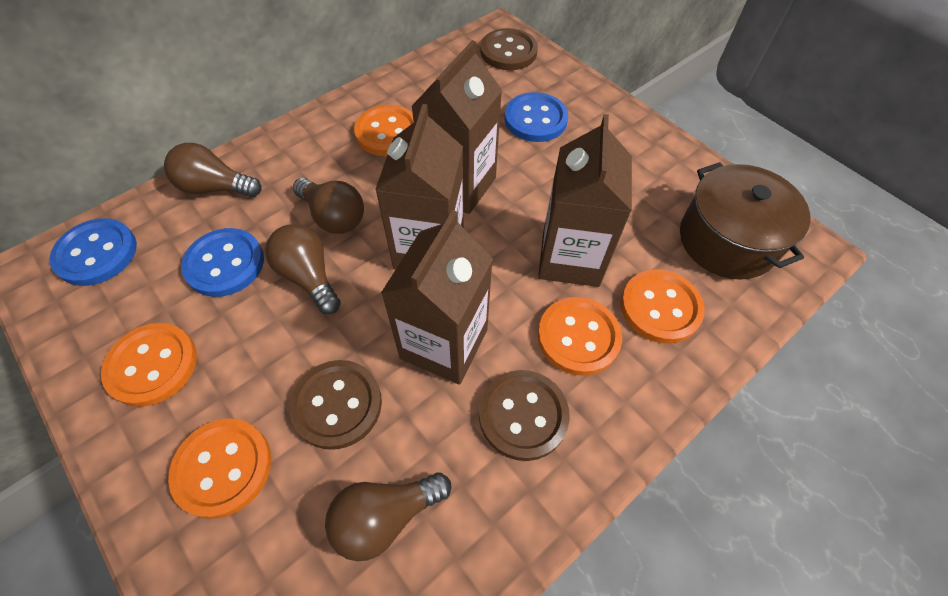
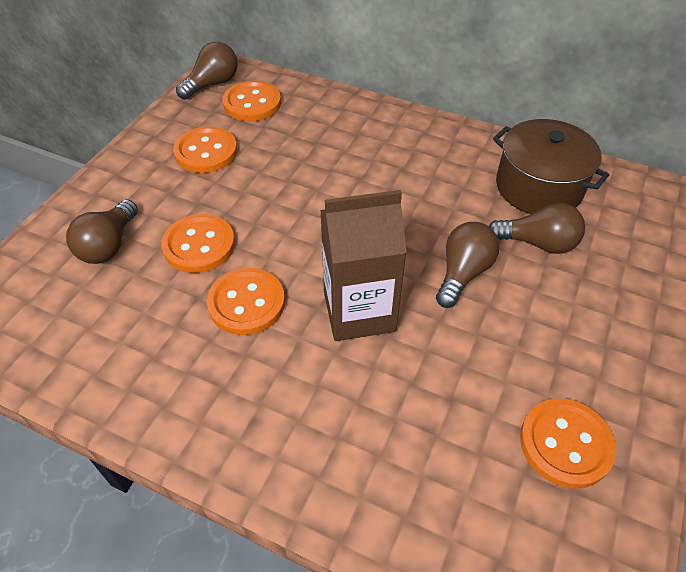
blue button: [49,218,137,286] [181,228,264,297] [504,92,568,142] = 3 -> none = 0
brown button: [289,360,382,450] [479,370,570,461] [480,28,538,70] = 3 -> none = 0
brown carton: [375,104,464,269] [381,210,493,385] [411,40,502,214] [538,114,632,287] = 4 -> [320,190,407,341] = 1

